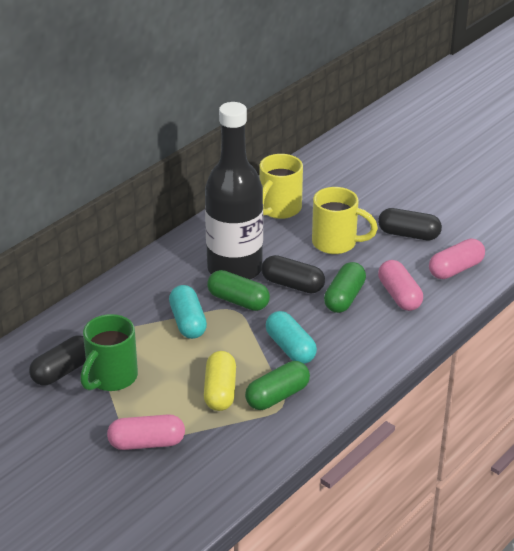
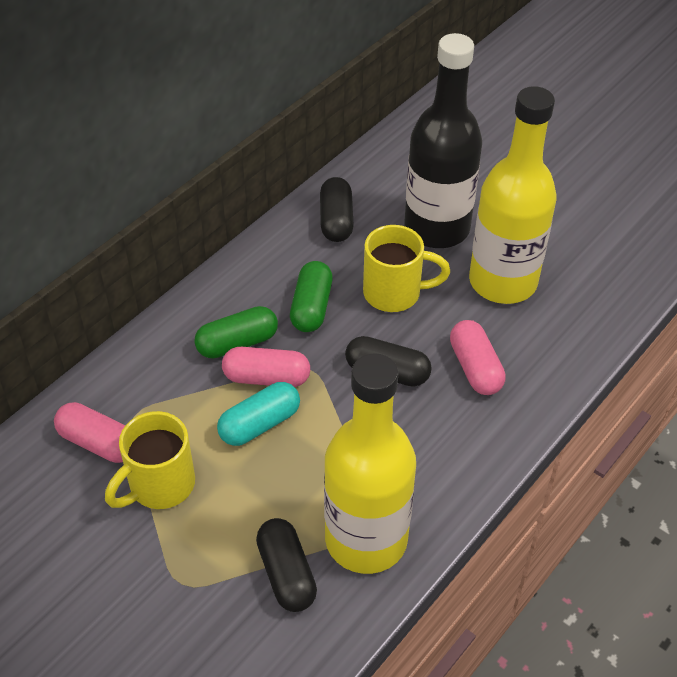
green capsule: [207,270,270,311] [245,361,310,410] [324,262,366,313] = 3 -> [194,306,278,358] [290,261,333,332] = 2
green mug: [80,314,138,391] = 1 -> none = 0
turquoise capsule: [169,285,207,339] [266,311,317,364] = 2 -> [217,382,300,446] = 1
yellow bottle: none = 0 -> [324,353,416,574] [469,86,556,304] = 2
yellow capsule: [204,351,236,411] = 1 -> none = 0

